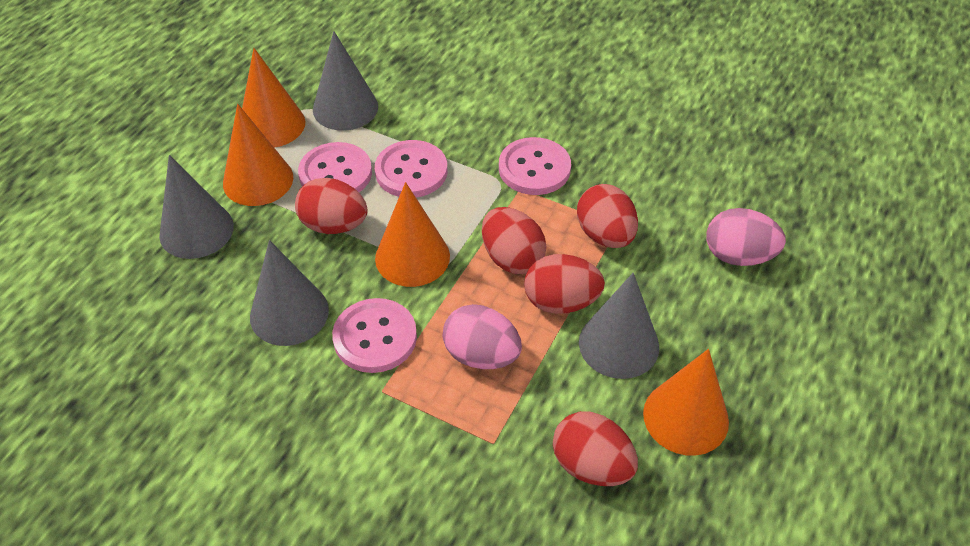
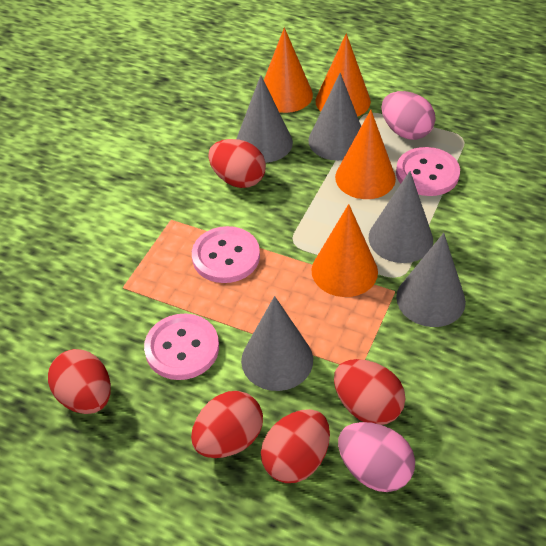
grey cone: [159,155,234,259] [250,240,329,346] [313,31,378,131] [579,273,659,379] = 4 -> [237,75,293,163] [241,296,313,391] [308,73,361,161] [369,171,433,263] [396,233,466,327] = 5
pink button: [298,142,372,192] [332,298,417,373] [375,140,447,198] [499,137,571,195] = 4 -> [144,313,219,380] [192,226,260,283] [396,147,460,196] = 3

